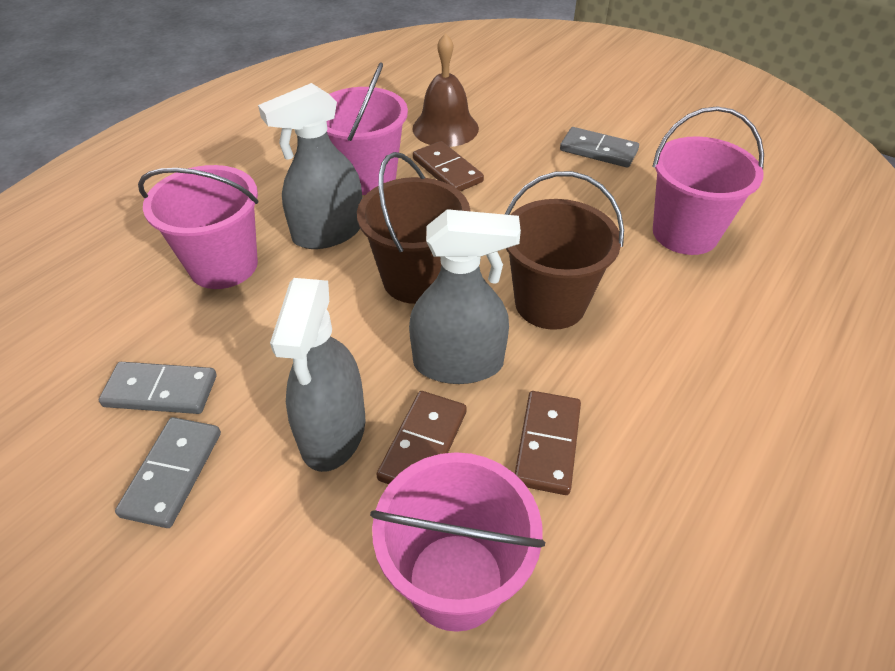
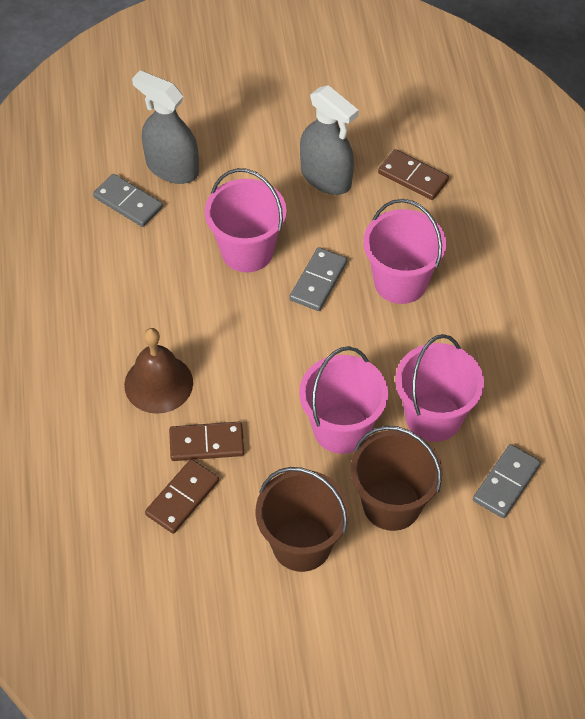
grey spray bottle: [258,83,362,249] [270,278,365,472] [409,209,521,384] = 3 -> [132,70,199,184] [300,85,359,195] = 2

